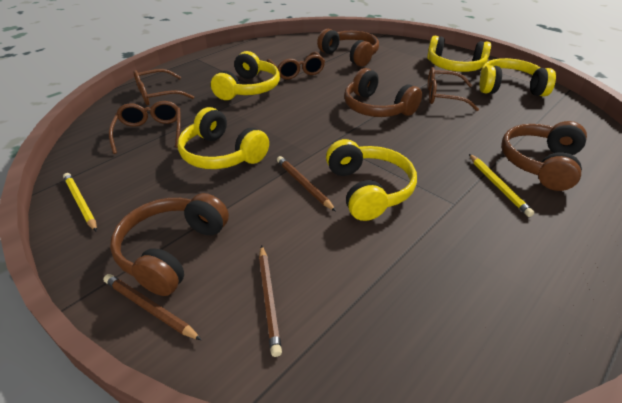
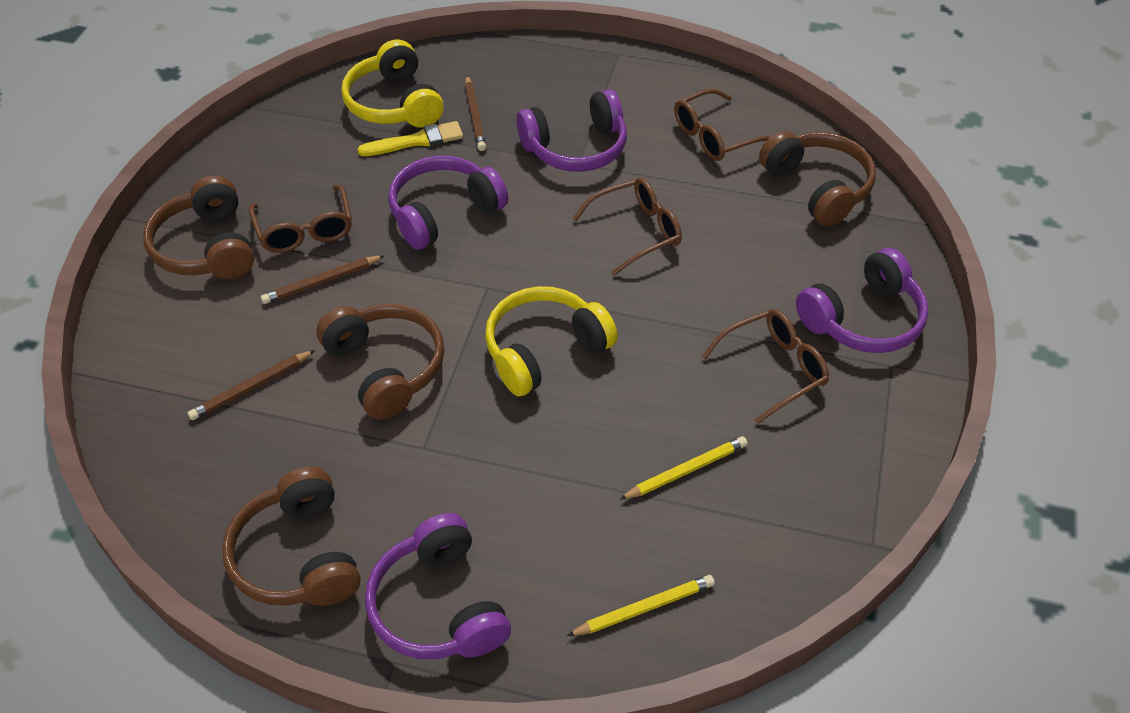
purple headphones: none = 0 -> [365,513,511,659] [388,156,508,250] [517,89,627,172] [796,248,929,353] = 4
yellow brush: none = 0 -> [358,121,463,156] = 1
yellow headphones: [178,107,269,169] [211,51,280,100] [326,139,417,221] [427,36,491,72] [480,58,556,96] = 5 -> [341,39,444,128] [485,286,618,396] = 2

